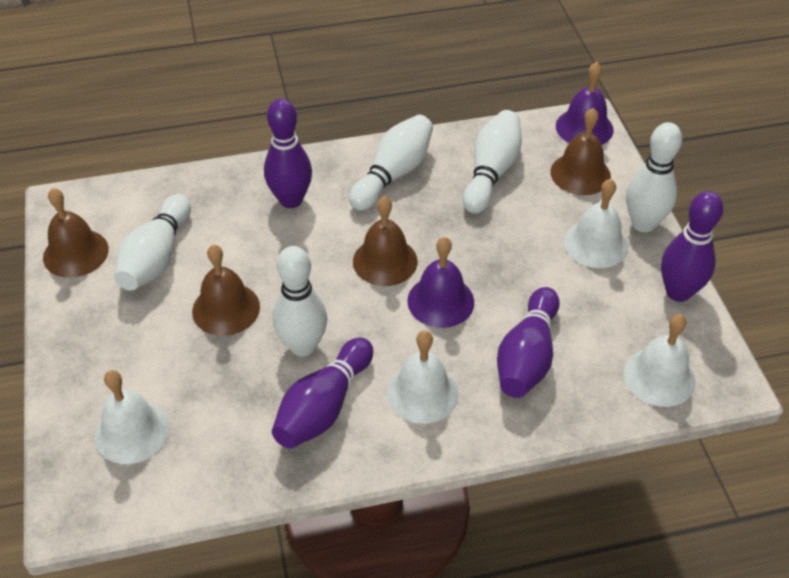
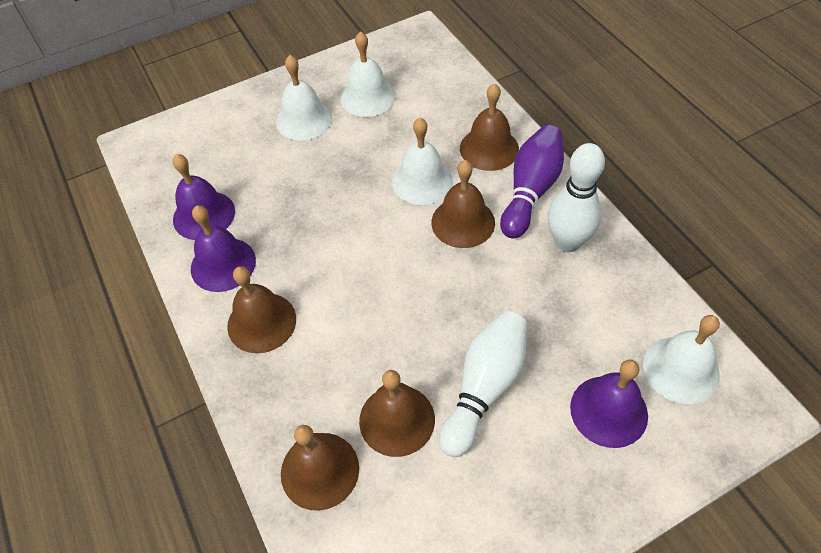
brown bell: [43,188,109,278] [192,245,260,336] [353,196,418,286] [550,108,611,195] = 4 -> [227,266,296,353] [281,425,359,511] [359,370,435,457] [431,160,495,248] [460,83,519,171] = 5
purple bell: [407,237,474,328] [556,62,614,145] = 2 -> [172,154,235,240] [191,205,256,292] [570,359,648,448] = 3
purple bowling pin: [264,99,312,208] [272,338,373,449] [497,287,560,398] [661,191,723,302] = 4 -> [500,125,564,238] = 1
white bowling pin: [114,194,191,291] [273,246,327,357] [349,115,433,211] [463,110,522,213] [626,122,682,232] = 5 -> [439,311,527,457] [548,143,605,252] = 2

